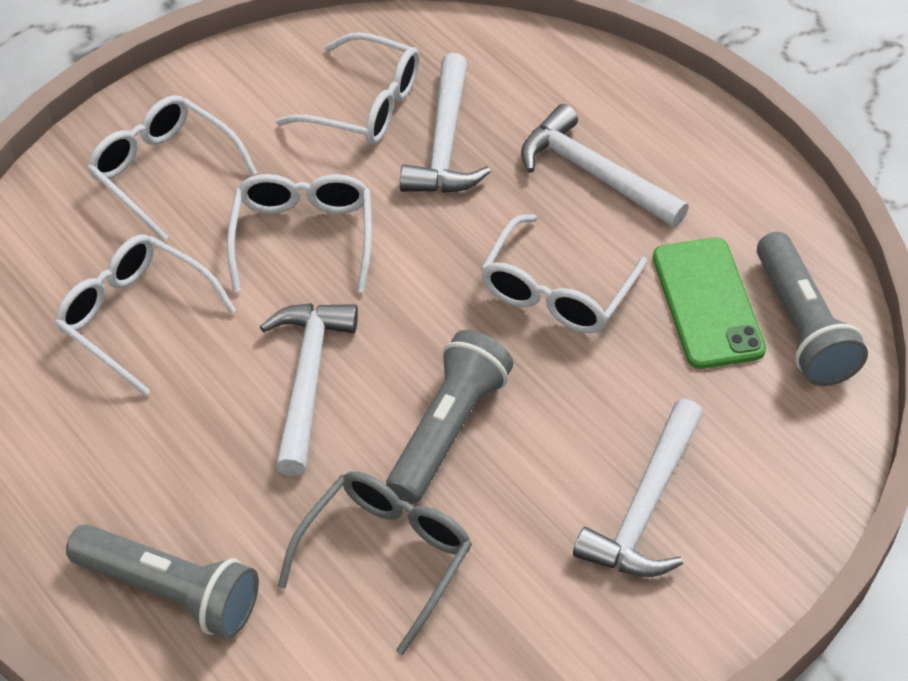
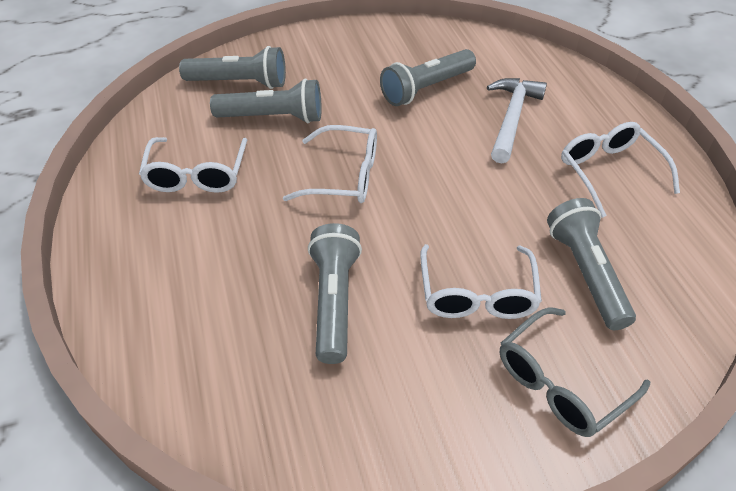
green phone: [653,238,766,369] = 1 -> none = 0
grey flashlight: [66,524,259,639] [386,330,513,504] [757,232,868,386] = 3 -> [179,46,286,89] [210,78,322,123] [308,223,362,364] [380,49,476,106] [547,198,636,330] = 5
white glasses: [55,234,236,396] [87,95,257,242] [227,174,372,293] [276,32,420,144] [481,214,647,333] = 5 -> [139,137,247,193] [283,125,377,203] [420,244,542,319] [561,122,680,218] = 4
white hammer: [260,303,358,476] [400,53,491,193] [521,104,689,227] [573,399,703,577] = 4 -> [487,78,547,163] = 1

